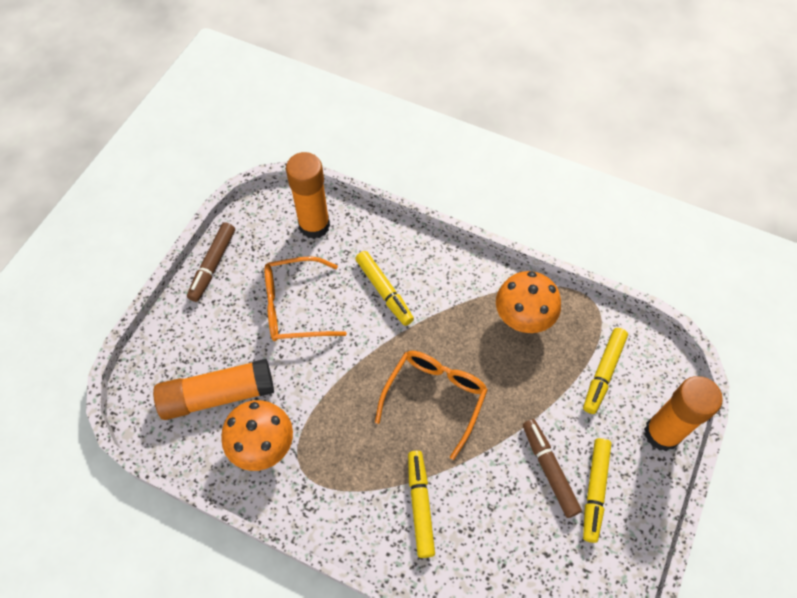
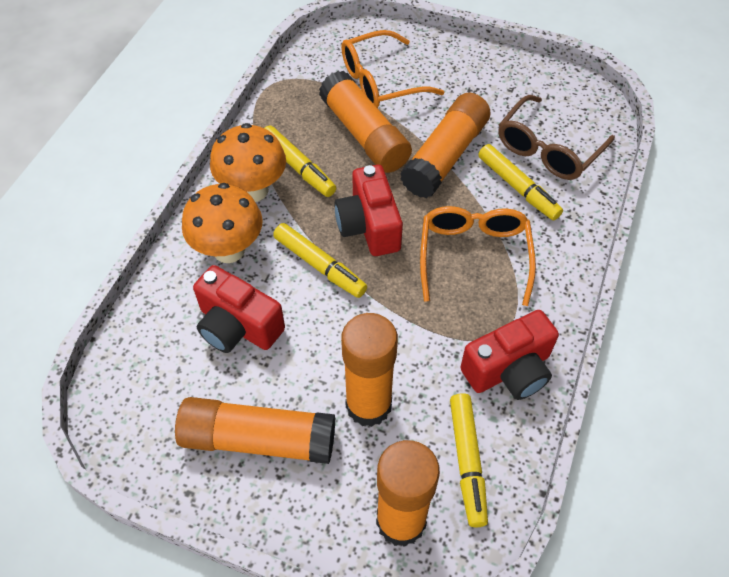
brown glasses: none = 0 -> [498,95,615,180] = 1
brown marker: [187,222,235,302] [523,419,582,518] = 2 -> none = 0
orange glue stick: [153,359,274,420] [286,152,330,239] [644,376,723,451] = 3 -> [175,397,335,464] [319,71,412,173] [341,313,398,427] [376,440,440,547] [400,93,490,198] = 5
red camera: none = 0 -> [193,265,285,353] [334,165,403,256] [460,310,559,400] = 3

